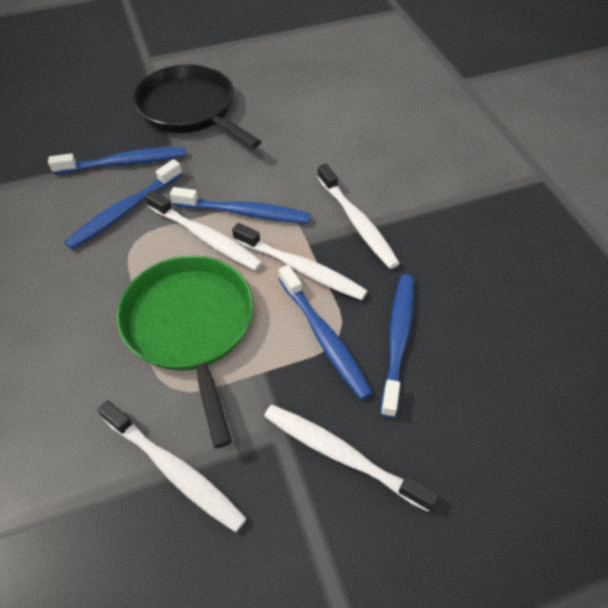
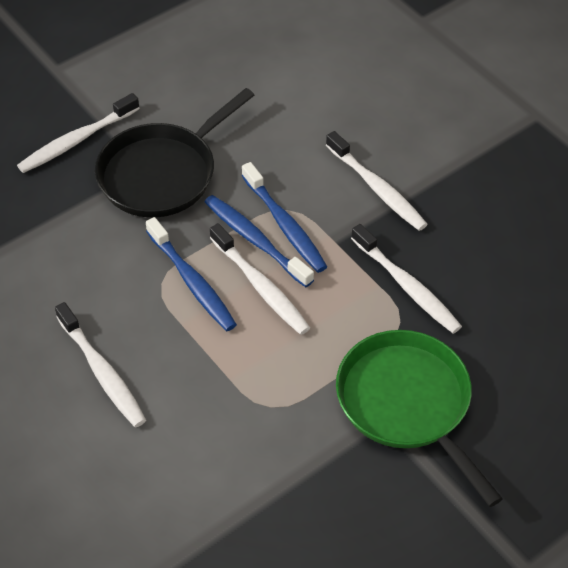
blue toothbrush: [48,147,186,174] [64,159,182,250] [170,187,310,223] [279,265,373,400] [380,274,414,418] = 5 -> [146,217,237,331] [205,195,314,287] [242,162,327,273] = 3

